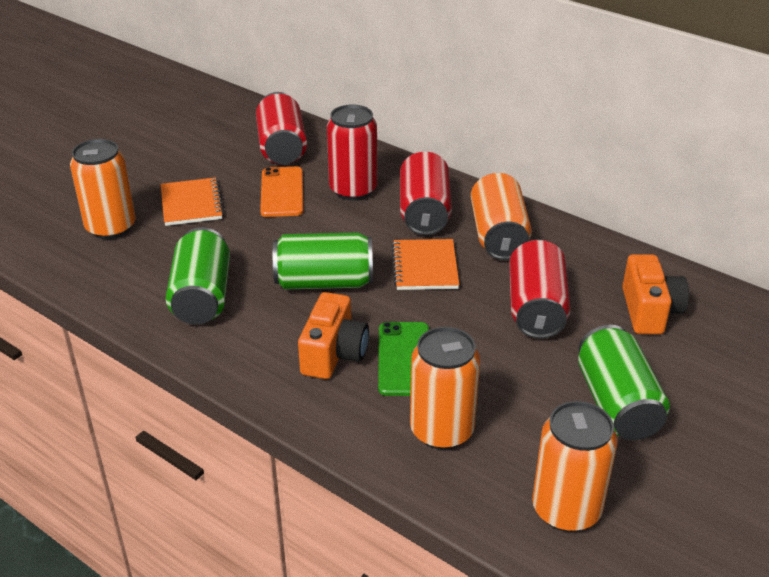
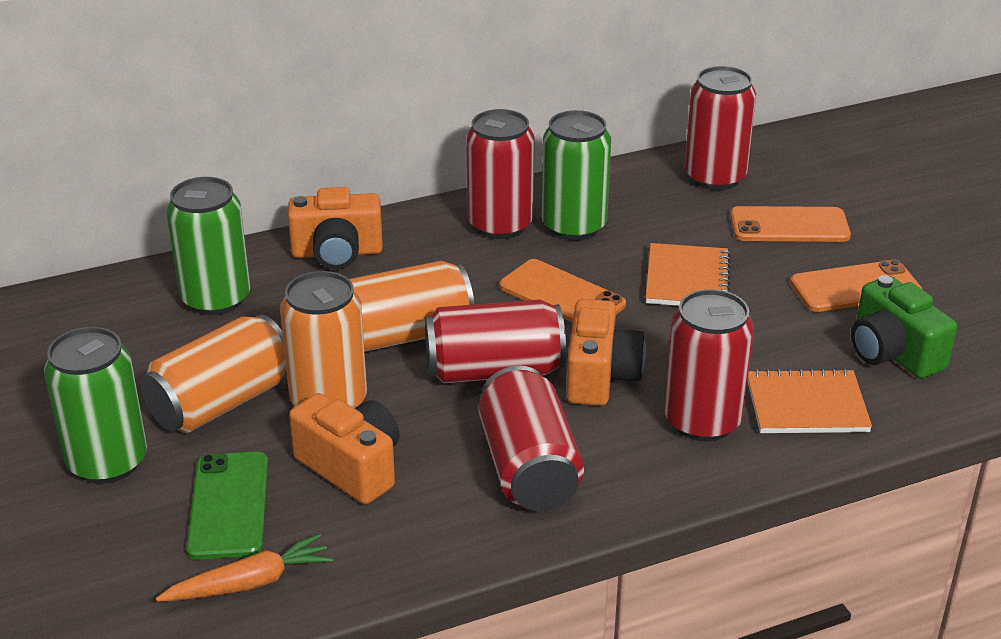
green camera: none = 0 -> [851,275,957,379] = 1
orange camera: [298,292,369,379] [622,254,689,334] = 2 -> [288,187,383,269] [289,393,400,504] [567,299,646,406] = 3
orange can: [70,139,136,239] [410,327,480,450] [471,173,532,260] [532,401,618,532] = 4 -> [141,314,287,433] [280,271,367,409] [349,261,474,352] = 3
orange carrot: none = 0 -> [156,534,333,601] = 1
orange phone: [260,167,303,217] = 1 -> [499,259,626,323] [730,206,851,242] [790,260,922,312] = 3
red can: [256,92,307,165] [327,104,377,201] [400,152,452,235] [509,239,571,339] = 4 -> [425,299,566,383] [466,109,535,239] [479,366,584,511] [664,289,754,441] [685,66,756,190] = 5

